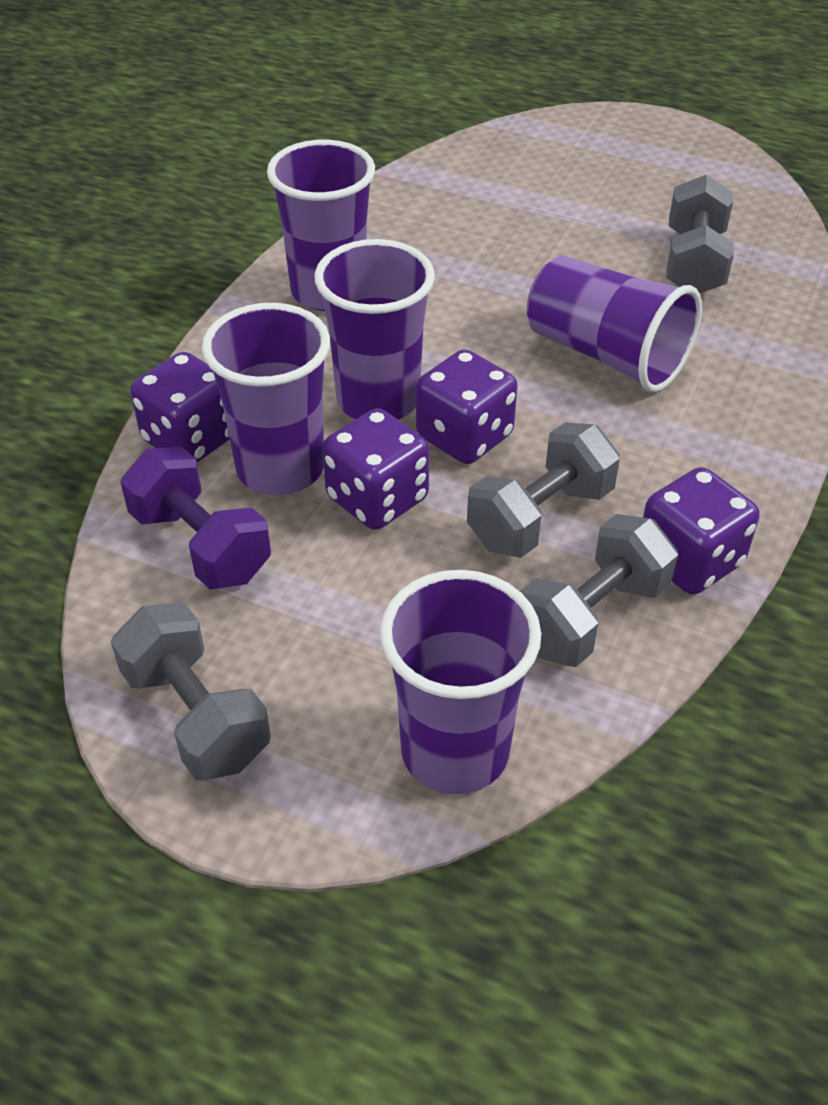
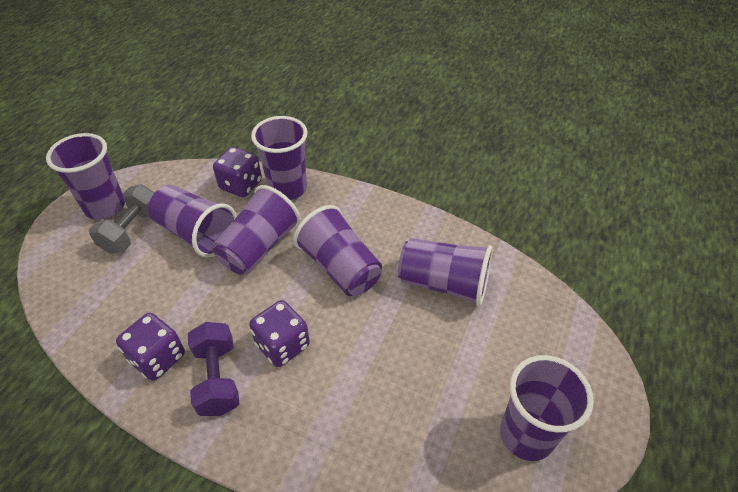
grey dumbbell: [111,603,271,781] [467,422,620,558] [520,514,678,667] [666,175,734,293] = 4 -> [89,184,155,254] = 1
purple cup: [202,303,330,495] [267,140,375,311] [314,239,435,419] [380,570,541,794] [527,256,702,393] = 5 -> [46,133,125,220] [148,185,237,258] [213,185,301,274] [251,116,308,200] [294,205,382,296] [398,238,493,306] [500,355,594,461] = 7
purple dice: [130,352,230,462] [322,408,429,530] [416,349,518,464] [643,467,759,594] = 4 -> [116,313,185,381] [213,147,262,197] [249,300,310,367] = 3

